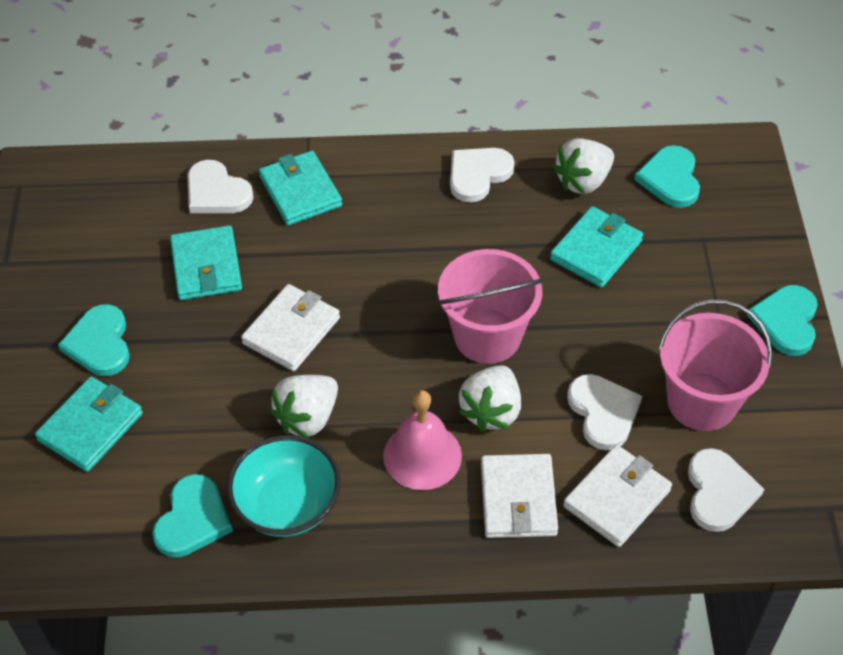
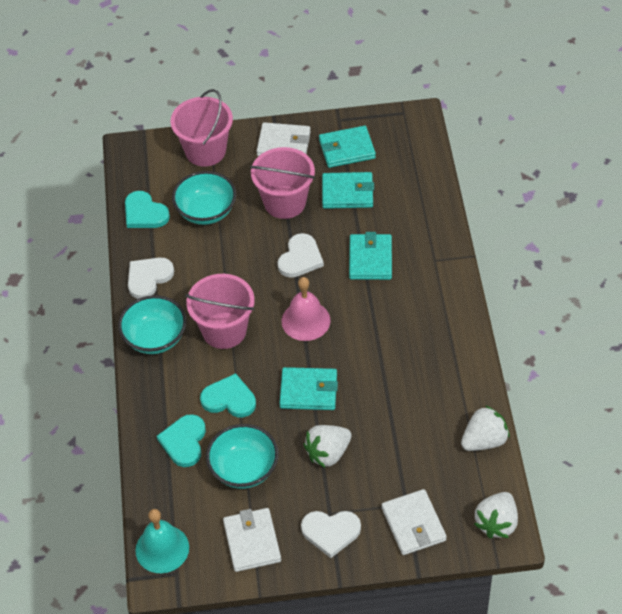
pink bucket: [438,249,544,364] [658,299,772,431] = 2 -> [171,89,233,166] [186,274,254,349] [250,147,315,219] = 3
turquoise bell: none = 0 -> [135,509,189,573] = 1
turquoise bowl: [227,435,341,537] = 1 -> [118,295,186,354] [172,171,236,225] [206,424,279,489] = 3
turquoise heart: [58,304,130,376] [152,474,233,558] [635,145,700,208] [747,285,818,356] = 4 -> [125,191,170,228] [157,414,206,467] [200,373,256,417] = 3
white heart: [187,160,254,213] [450,148,515,202] [567,374,642,450] [688,448,764,532] = 4 -> [128,257,174,299] [277,233,324,278] [301,511,361,558] = 3

